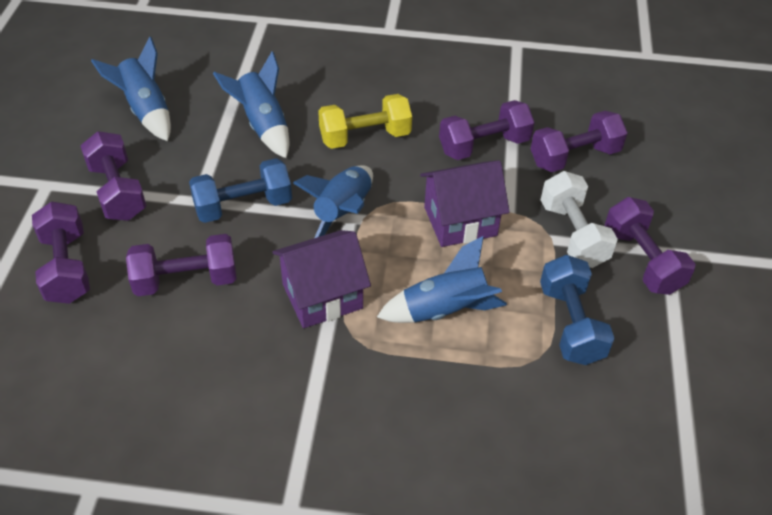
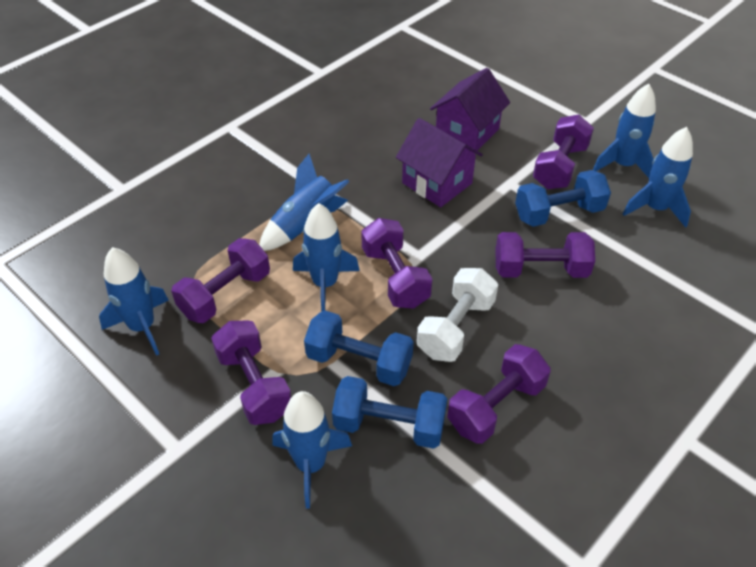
blue dumbbell: [189,158,292,223] [540,255,615,365] = 2 -> [304,311,413,386] [332,376,447,449] [515,170,611,227] = 3
blue rocket: [91,37,171,141] [213,51,289,158] [293,165,373,238] [377,236,507,323] = 4 -> [99,247,169,356] [259,154,350,251] [272,391,352,508] [293,203,360,312] [593,84,656,178] [623,127,693,228] = 6
yellow dumbbell: [318,94,412,149] = 1 -> none = 0

